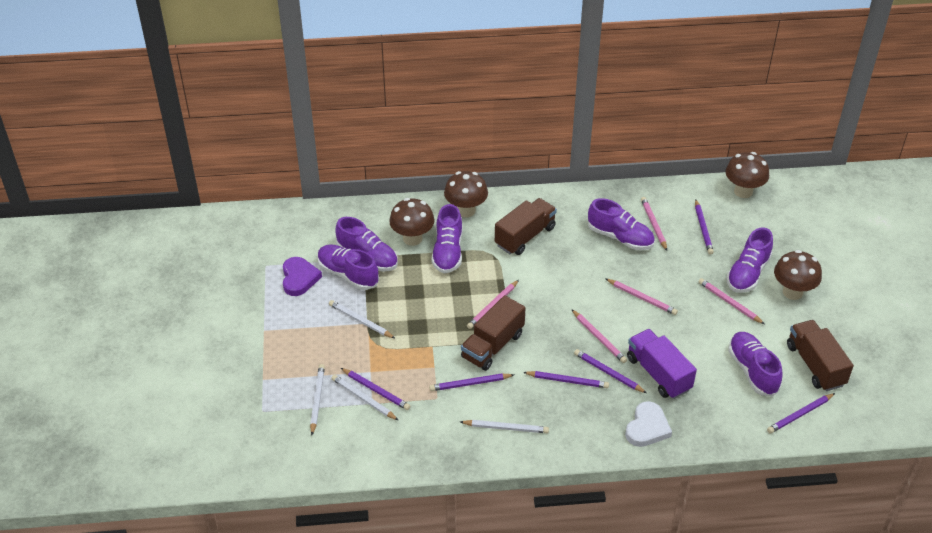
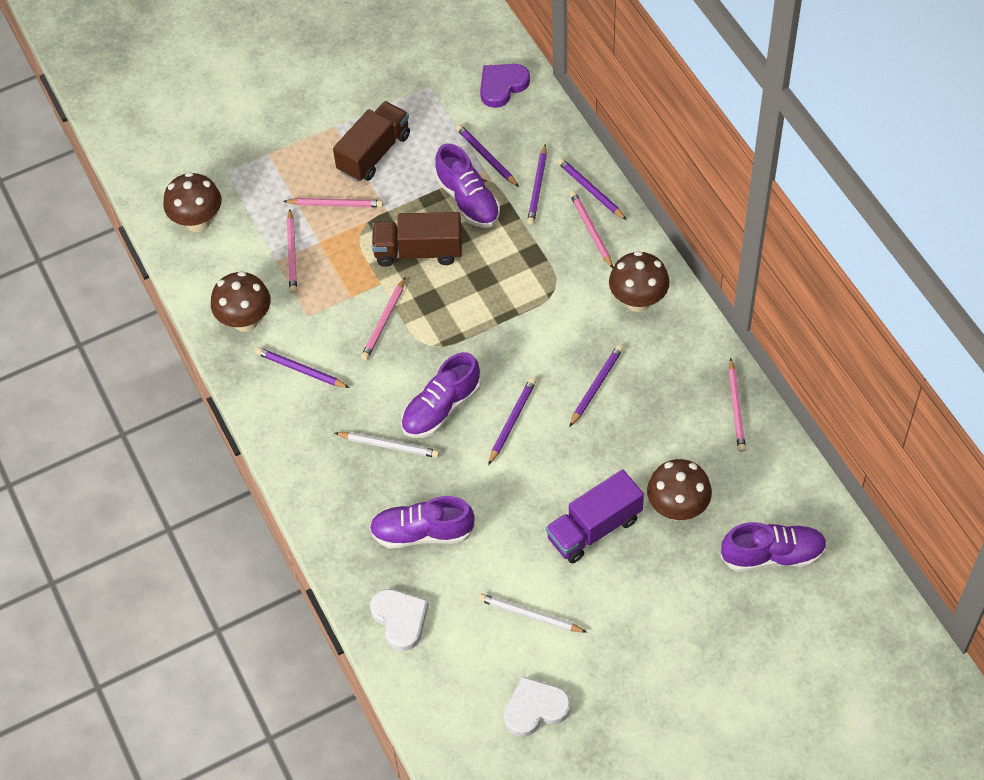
brown truck: [461,295,526,371] [495,198,557,255] [787,320,854,391] = 3 -> [333,101,410,182] [372,212,462,267] = 2
purple shoe: [318,244,379,290] [336,217,398,272] [431,204,462,274] [588,198,655,250] [727,227,773,293] [728,332,783,397] = 6 -> [369,496,475,548] [401,352,481,438] [435,144,500,228] [721,522,827,572] = 4
white heart: [625,401,672,447] = 1 -> [370,589,429,651] [504,676,571,737] = 2
white pencil: [310,364,325,435] [329,300,395,338] [331,375,398,420] [460,420,549,433] = 4 -> [335,432,439,458] [478,593,587,632] = 2

